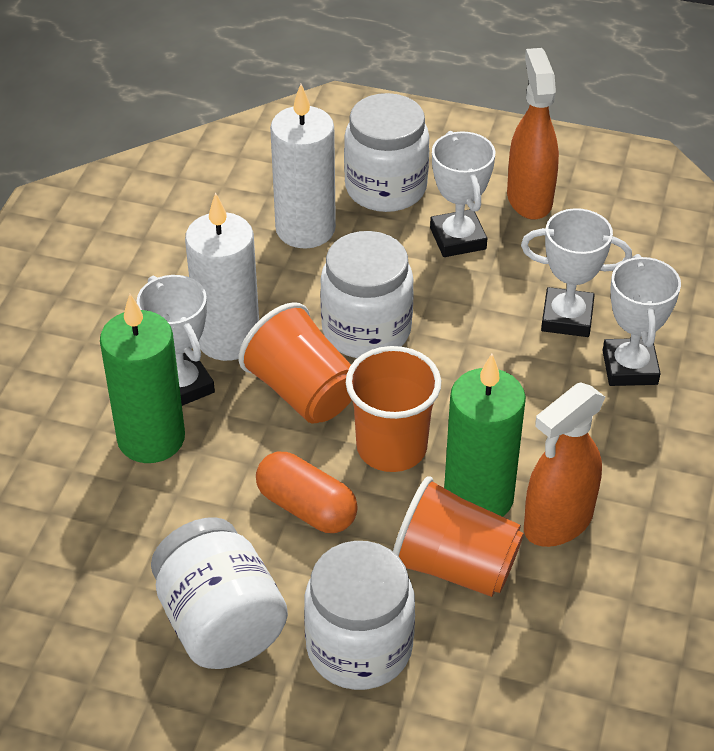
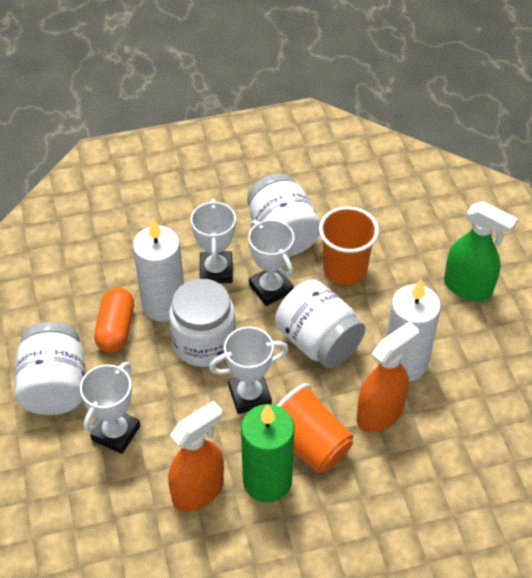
green candle: [100,294,185,463] [444,354,526,517] = 2 -> [241,404,294,503] = 1
green spray bottle: none = 0 -> [444,201,518,301] = 1
orange cup: [238,302,352,423] [346,346,441,472] [393,476,524,597] = 3 -> [277,384,353,473] [319,206,379,285] = 2

